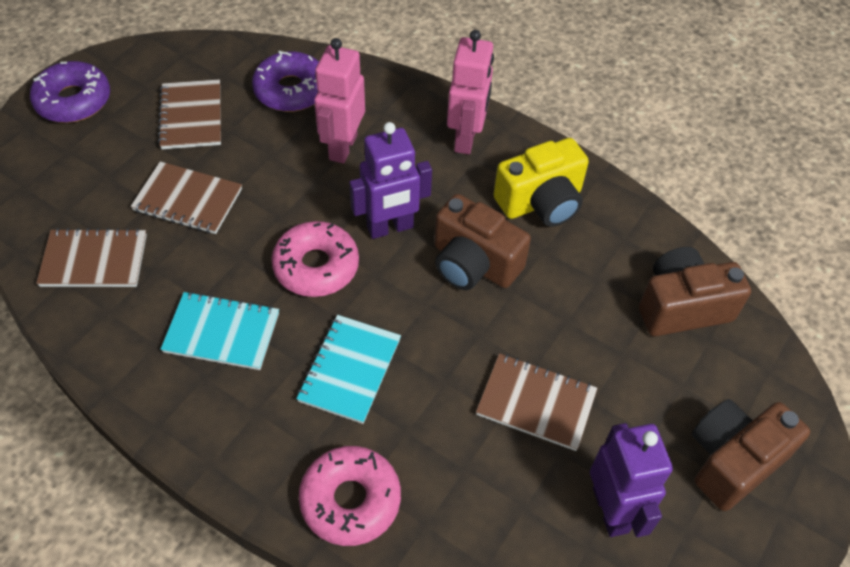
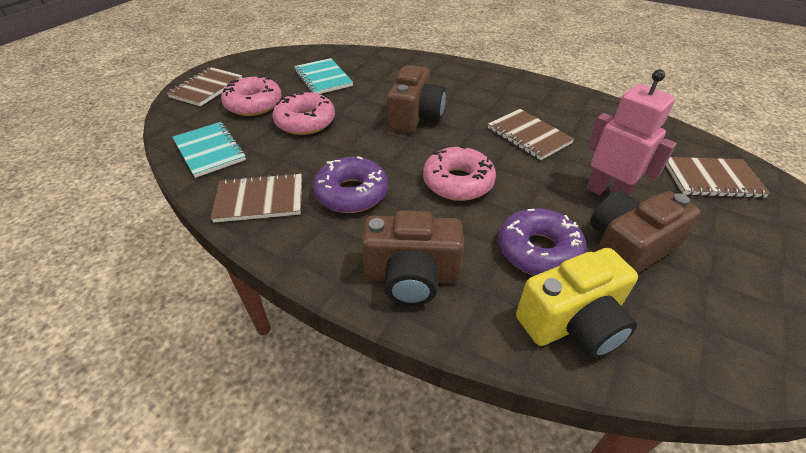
pink donut: [272,221,359,297] [299,446,401,546] = 2 -> [221,76,282,116] [272,91,335,135] [423,146,496,201] = 3
pink robot: [314,38,365,164] [447,30,494,155] = 2 -> [586,69,677,196] = 1
purple robot: [349,122,432,239] [590,423,673,537] = 2 -> none = 0

